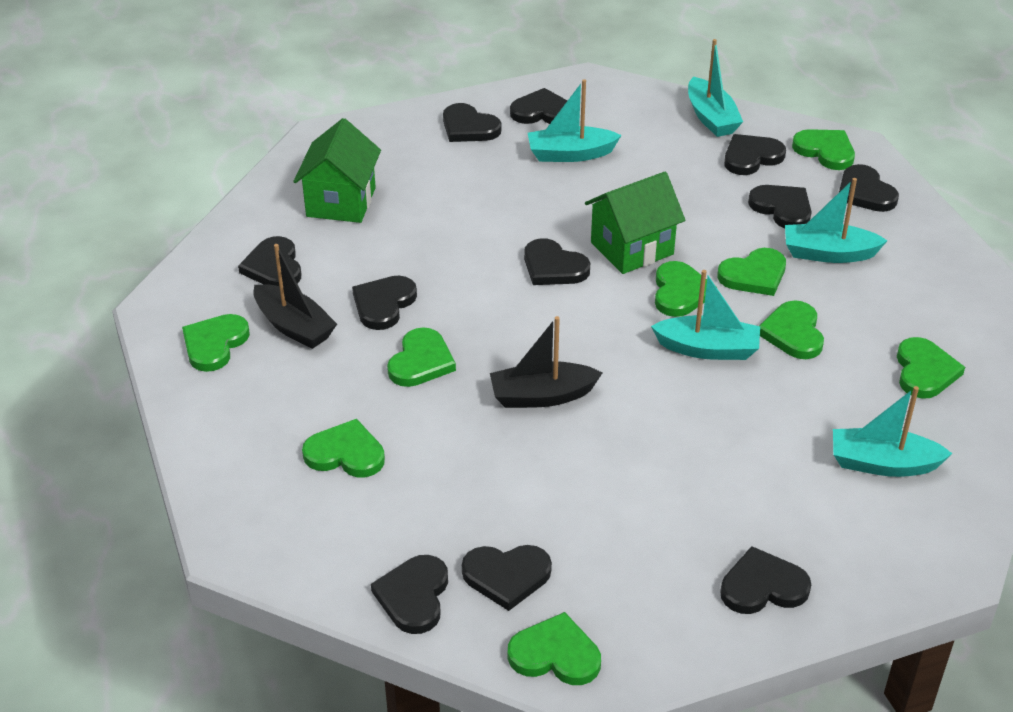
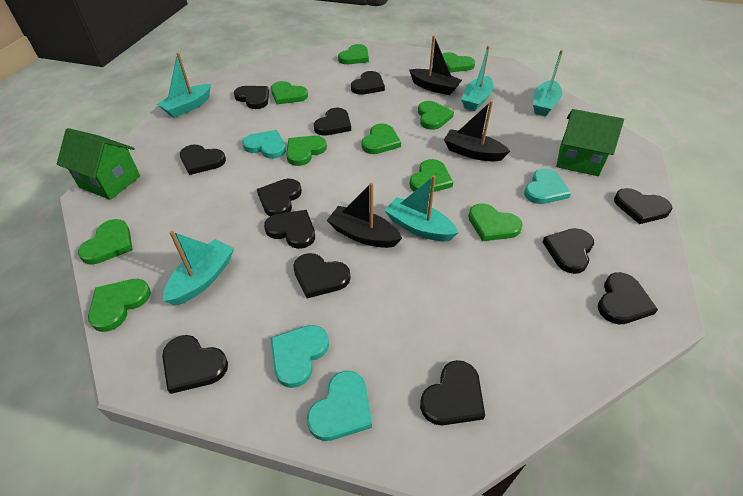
black boat: [253,244,337,349] [490,316,602,408] = 2 -> [327,182,402,248] [409,35,462,95] [444,101,510,161] = 3
black heart: [238,236,301,286] [352,276,417,330] [371,555,448,634] [443,103,502,142] [462,545,552,611] [510,88,568,124] [524,238,590,285] [720,546,811,614] [724,134,786,175] [748,185,811,228] [839,164,899,212] = 11 -> [162,335,228,394] [180,145,226,175] [234,86,269,109] [257,179,302,216] [264,210,315,249] [293,253,351,298] [314,108,351,136] [351,71,385,95] [420,360,485,425] [542,228,594,274] [598,272,658,324] [614,188,672,224] = 12
green heart: [182,314,250,372] [302,419,385,477] [387,327,456,387] [508,612,601,685] [655,261,707,317] [717,248,786,296] [759,300,824,359] [792,129,855,170] [897,337,965,399] = 9 -> [78,219,133,265] [88,279,151,332] [271,81,308,104] [286,136,327,166] [338,44,369,64] [362,123,401,154] [409,159,453,192] [418,101,454,130] [442,52,475,73] [468,203,523,241] = 10
turquoise heart: none = 0 -> [242,130,286,159] [271,325,329,388] [307,371,372,441] [524,168,571,204] = 4

